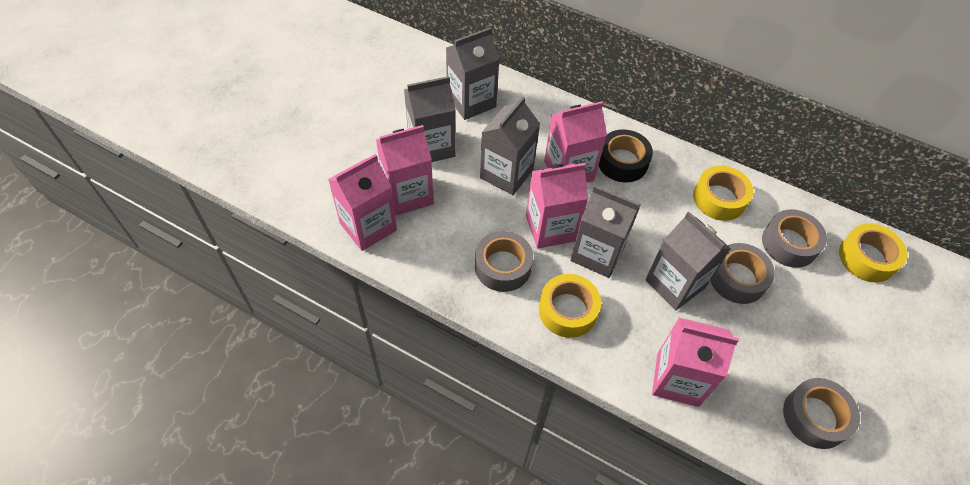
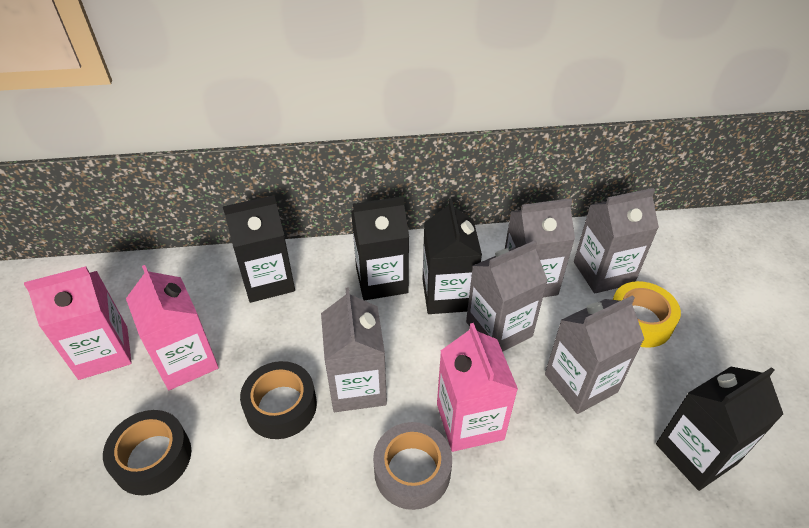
black carton: none = 0 -> [223,195,295,303] [351,196,409,300] [422,198,482,314] [656,367,783,491] = 4
black tape: [599,129,653,182] = 1 -> [103,410,191,495] [240,361,317,439] = 2
grey tape: [475,231,533,292] [710,243,775,304] [762,209,827,268] [783,378,860,449] = 4 -> [373,422,452,510] = 1
pink carton: [328,154,397,251] [376,125,434,216] [526,163,588,249] [544,101,607,183] [652,318,739,407] = 5 -> [24,266,132,380] [126,265,219,390] [437,323,518,452] = 3
yellow tape: [539,274,601,338] [693,165,753,221] [839,223,908,282] = 3 -> [613,281,681,348] = 1

